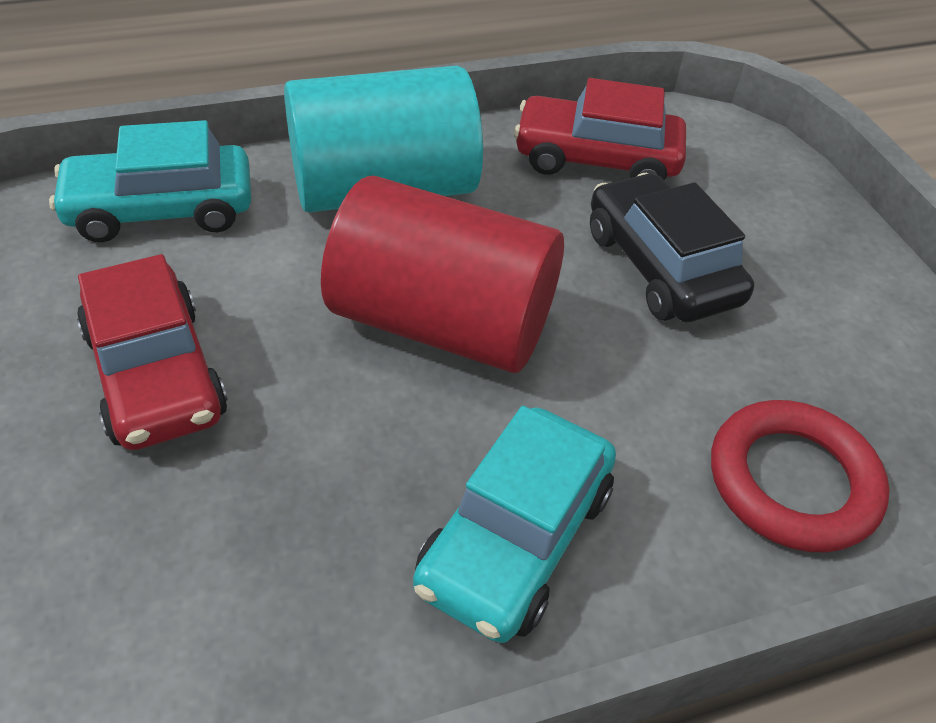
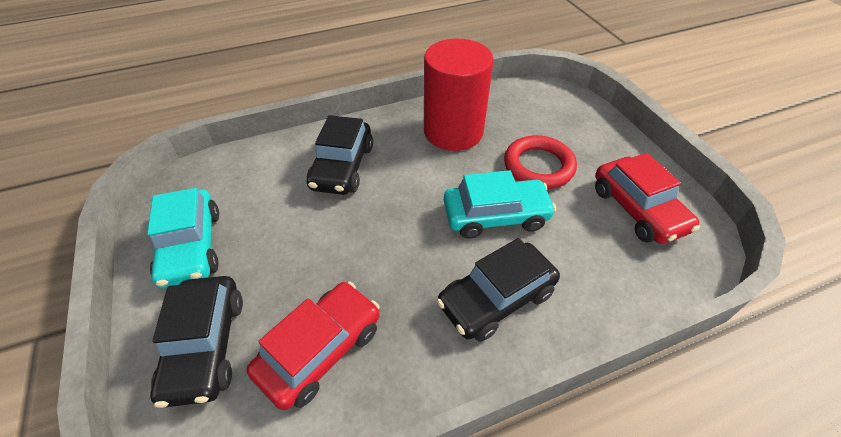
black car: [590,173,754,322] = 1 -> [150,276,243,408] [307,115,373,195] [437,238,560,342] = 3
turquoise cylinder: [284,66,483,213] = 1 -> none = 0

